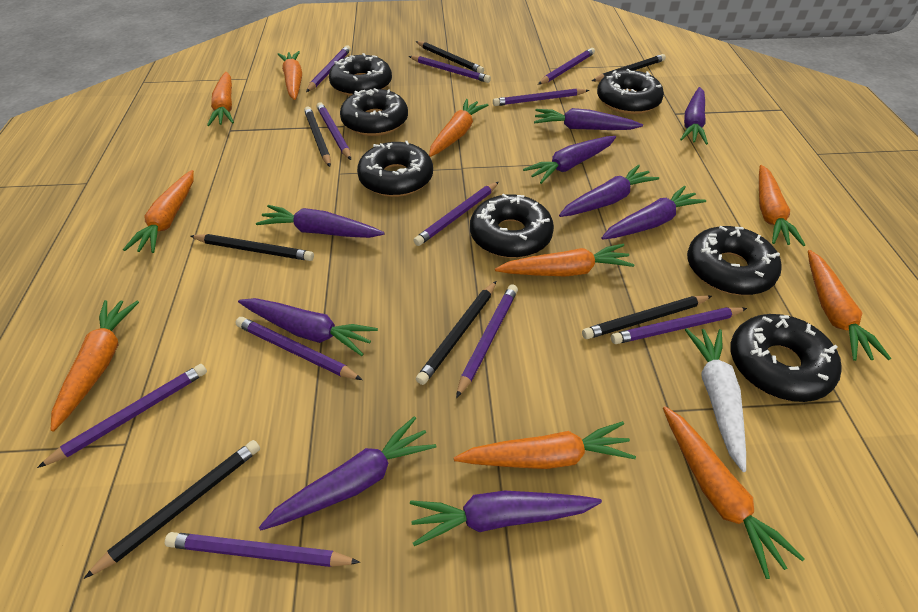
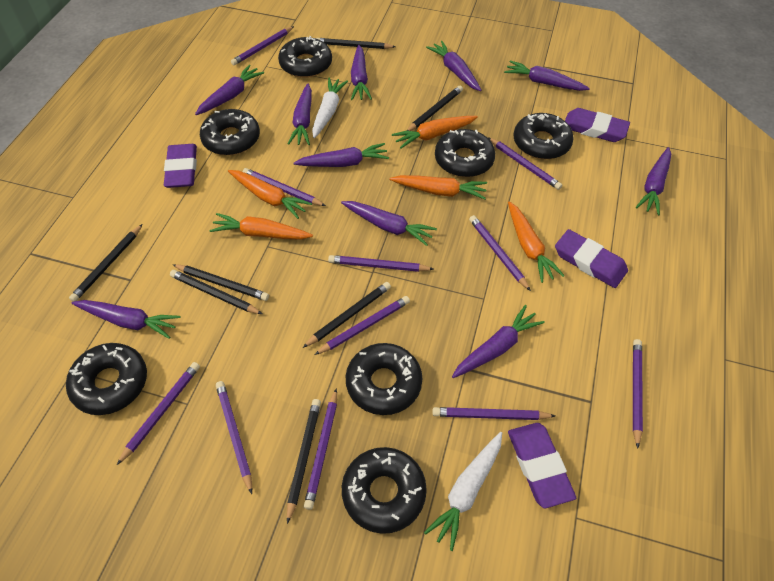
orange carrot: [51,300,139,431] [123,170,194,253] [207,72,234,126] [278,51,302,100] [429,99,488,157] [454,421,636,469] [495,244,634,277] [663,406,805,579] [759,165,805,246] [808,250,891,361] = 10 -> [210,213,313,240] [228,170,312,219] [390,175,487,199] [392,116,478,149] [508,201,565,283] = 5
purple carrot: [238,298,378,356] [256,205,384,238] [259,416,436,531] [410,490,602,546] [523,136,616,184] [534,108,643,130] [559,164,659,217] [601,186,706,240] [680,87,708,145] = 9 -> [72,300,180,339] [195,65,264,115] [288,83,312,145] [294,143,389,167] [341,201,437,246] [351,45,372,100] [426,41,481,91] [452,305,545,378] [504,60,590,91] [636,147,671,215] = 10
purple eraser: none = 0 -> [164,144,197,188] [508,423,576,508] [555,229,628,288] [565,108,630,142] = 4
white carrot: [685,328,746,472] = 1 -> [312,78,348,138] [424,432,502,551] = 2

